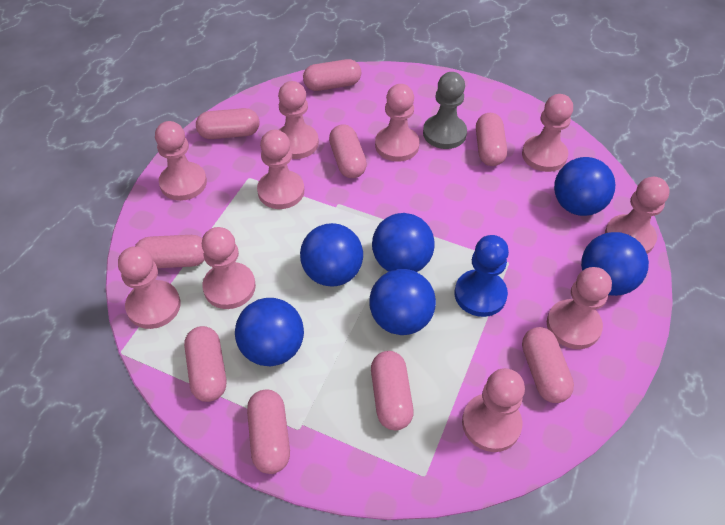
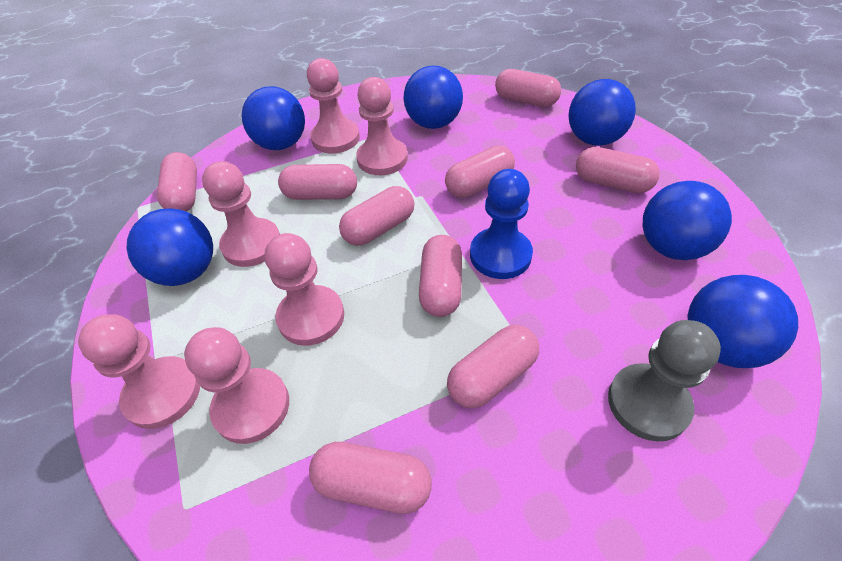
pink pawn: [118,246,181,329] [155,121,207,201] [202,227,256,309] [257,130,304,209] [278,81,319,159] [375,84,420,162] [462,368,525,452] [522,94,573,172] [547,267,612,349] [605,177,670,254] = 10 -> [78,314,200,429] [184,327,289,444] [202,161,280,267] [265,233,344,346] [307,58,360,153] [356,77,408,175] = 6

